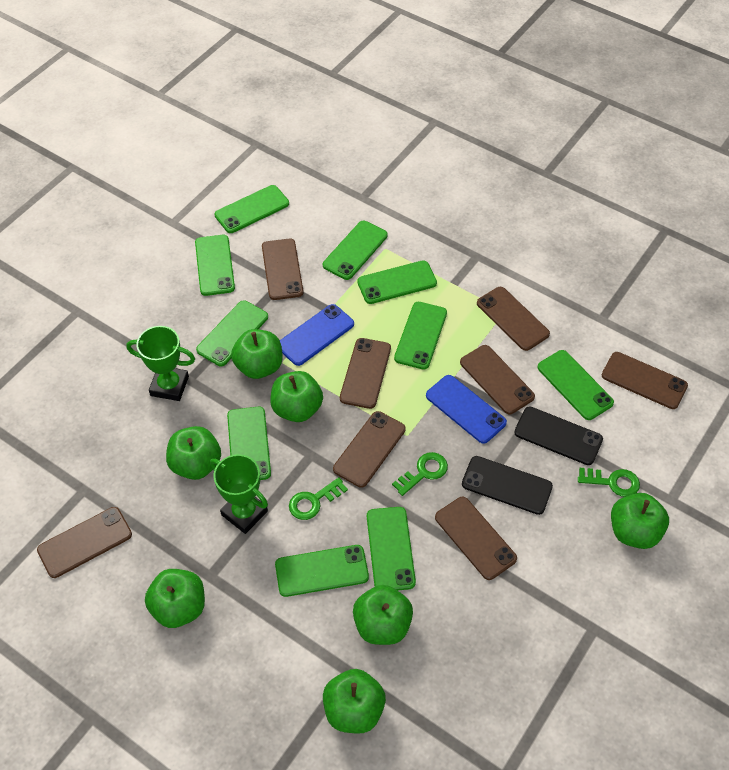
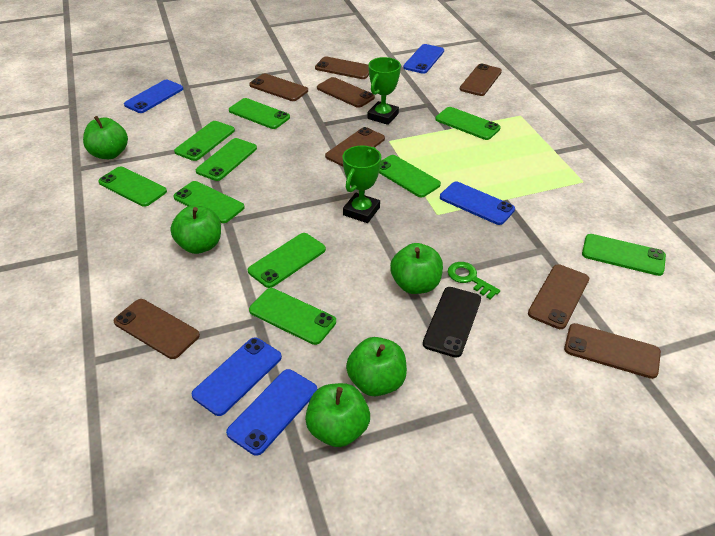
black phone: [462,456,553,515] [514,407,603,465] = 2 -> [423,287,481,358] = 1
blue phone: [280,304,354,366] [426,375,507,444] = 2 -> [124,80,183,113] [191,337,282,416] [226,369,317,456] [403,44,444,74] [440,182,515,225] = 5
green apple: [145,569,205,628] [166,426,221,480] [231,329,283,379] [270,371,323,422] [323,669,386,734] [353,585,413,645] [611,493,669,549] = 7 -> [83,116,128,159] [170,205,221,254] [305,383,370,447] [346,337,407,396] [390,243,443,294] = 5
green key: [289,477,348,520] [392,452,448,496] [578,468,640,497] = 3 -> [448,262,500,300] = 1

